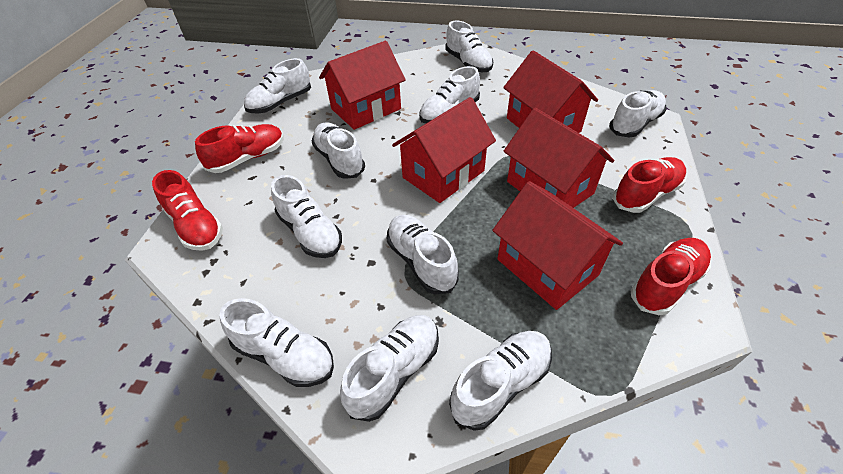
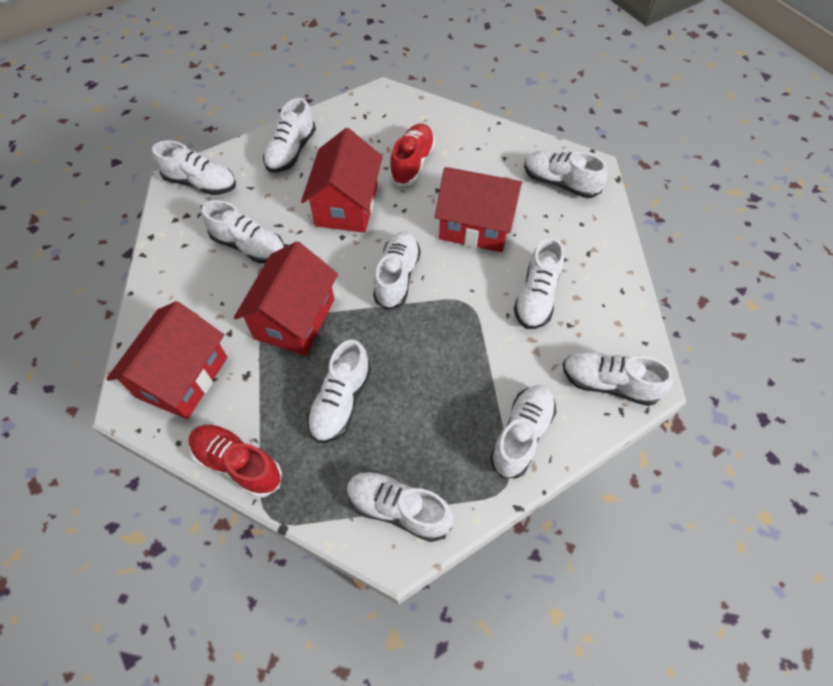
red house: [319,41,406,130] [392,97,496,203] [492,181,623,310] [503,50,598,133] [503,108,614,208] = 5 -> [106,301,227,419] [234,241,338,356] [301,128,383,233] [435,167,522,252] = 4
red shoe: [152,170,223,251] [195,124,284,173] [613,157,687,213] [631,238,711,315] = 4 -> [189,424,282,498] [389,124,435,186] = 2

